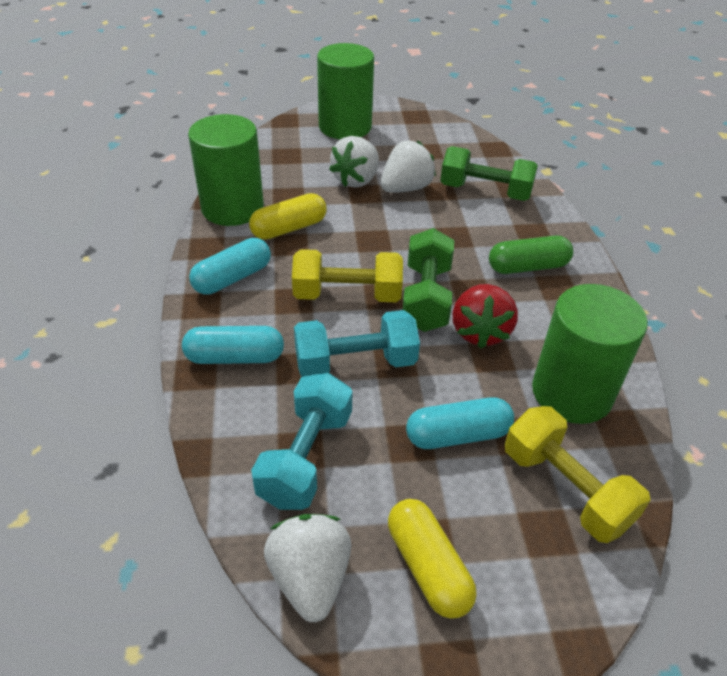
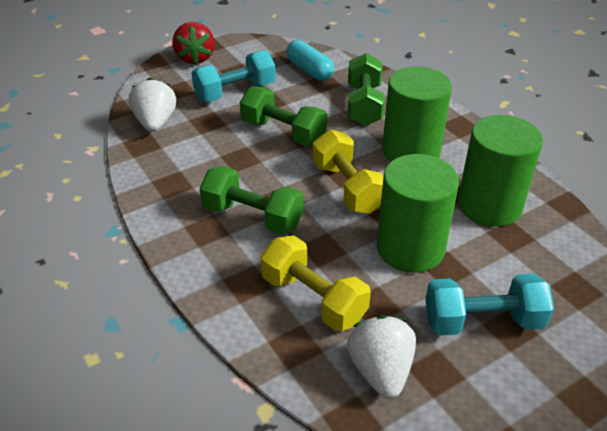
green capsule: [489,236,573,274] = 1 -> none = 0
green dumbbell: [402,228,454,332] [440,146,538,201] = 2 -> [199,166,303,235] [240,86,327,146] [348,53,385,126] = 3
turquoise capsule: [182,326,284,364] [189,238,271,295] [406,397,514,449] = 3 -> [286,40,334,81] = 1
white strawberry: [264,514,351,622] [329,136,379,188] [380,141,436,193] = 3 -> [129,78,176,132] [347,315,416,399] = 2
yellow capsule: [249,193,327,240] [388,499,476,619] = 2 -> none = 0

